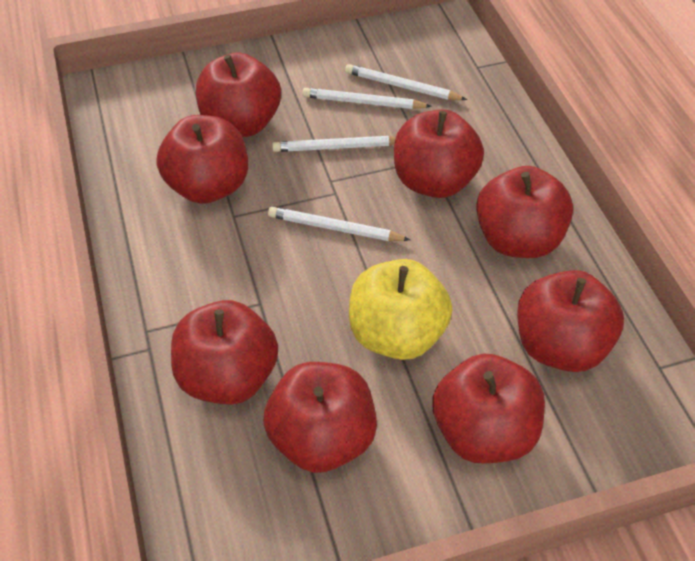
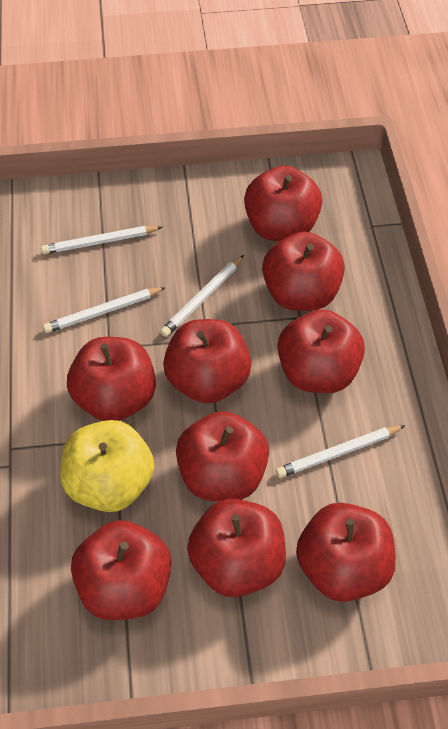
red apple: [156,115,248,204] [171,300,278,405] [196,53,281,137] [263,362,377,473] [394,109,484,198] [432,354,545,464] [476,166,573,258] [517,270,624,372] = 8 -> [67,337,156,421] [71,520,171,620] [163,319,251,404] [176,411,269,502] [187,499,286,597] [244,166,322,242] [262,231,345,311] [278,309,365,393] [296,503,396,602] = 9

